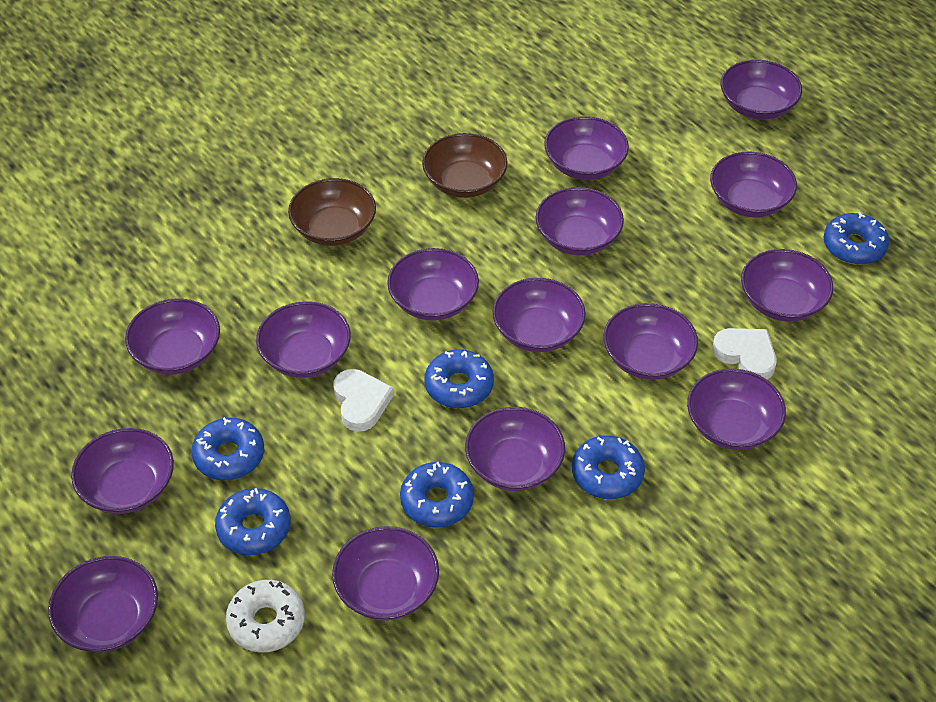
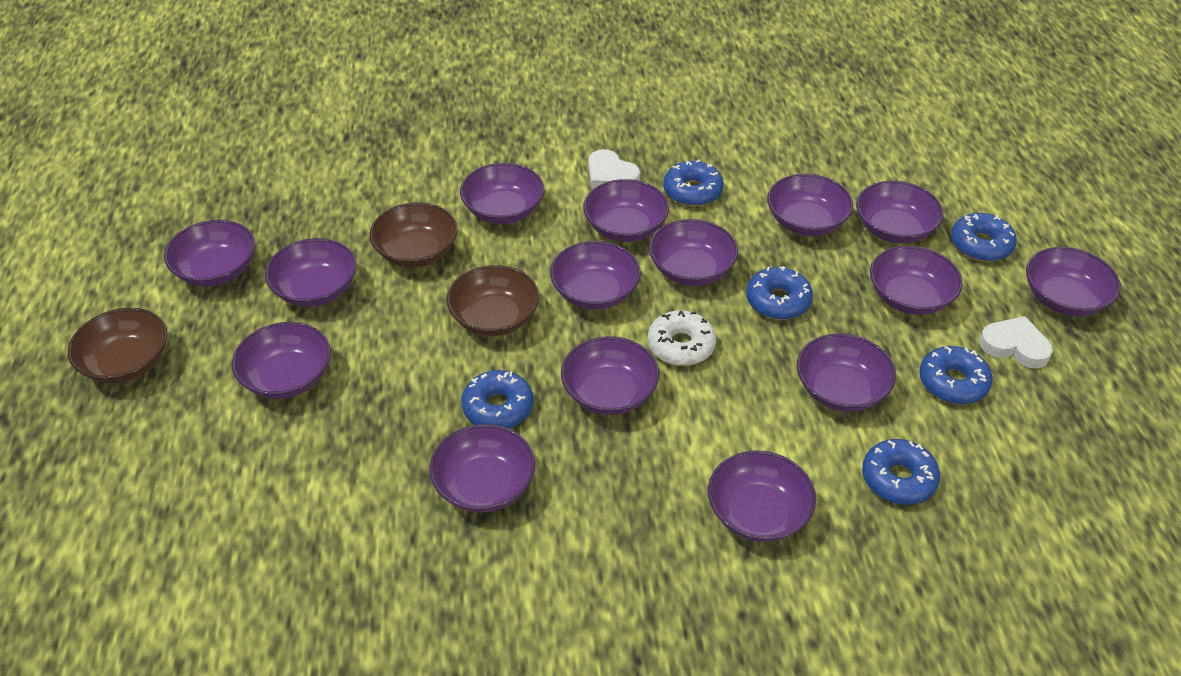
brown bowl: [288,178,376,246] [422,133,508,198] = 2 -> [68,308,167,383] [369,202,458,267] [446,265,539,336] = 3

